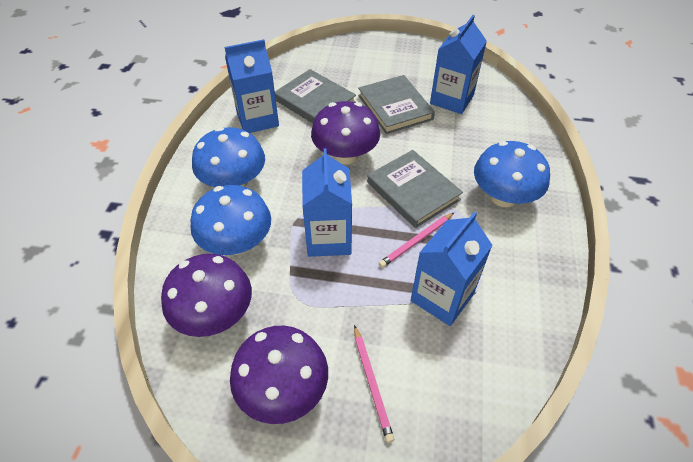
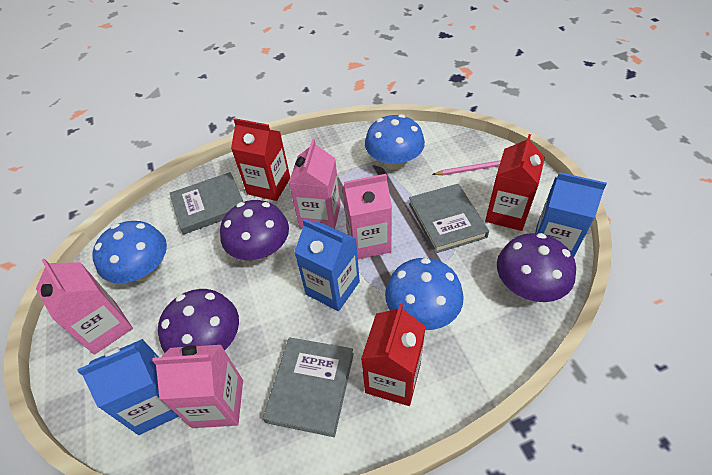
blue carton: [225,39,279,133] [302,148,352,257] [411,212,493,326] [430,15,487,114] = 4 -> [77,339,179,435] [294,219,360,311] [535,172,607,257] = 3
pink carton: none = 0 -> [36,259,133,355] [152,345,243,428] [289,139,341,229] [342,174,392,259] = 4
pink pencil: [354,325,394,443] [379,213,454,268] = 2 -> [432,160,501,175] = 1
red carton: none = 0 -> [231,118,290,201] [361,304,426,406] [485,134,545,231] = 3

